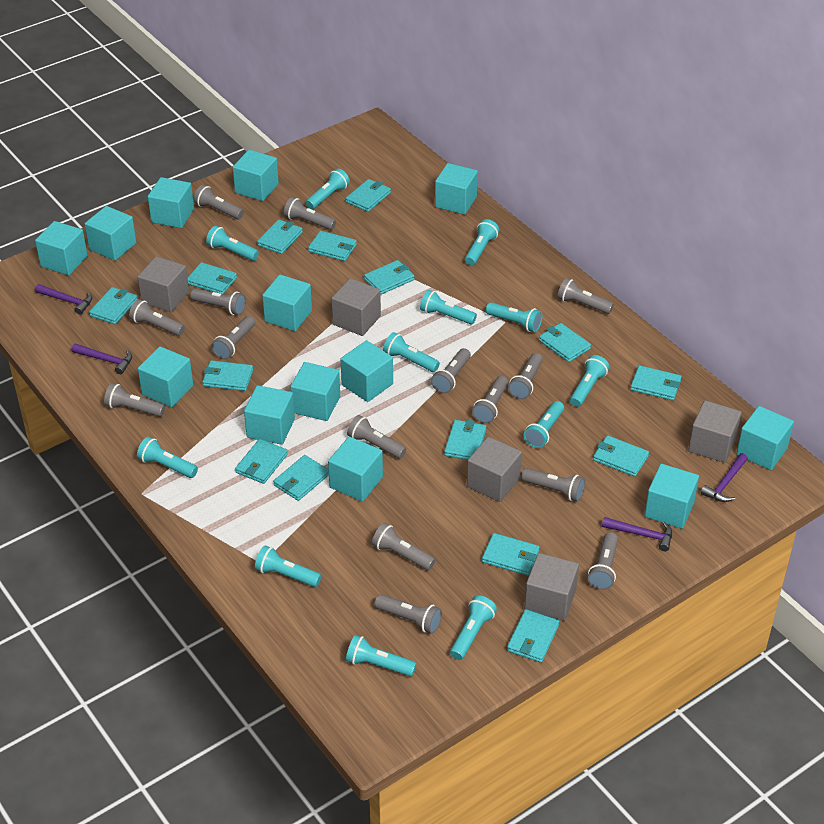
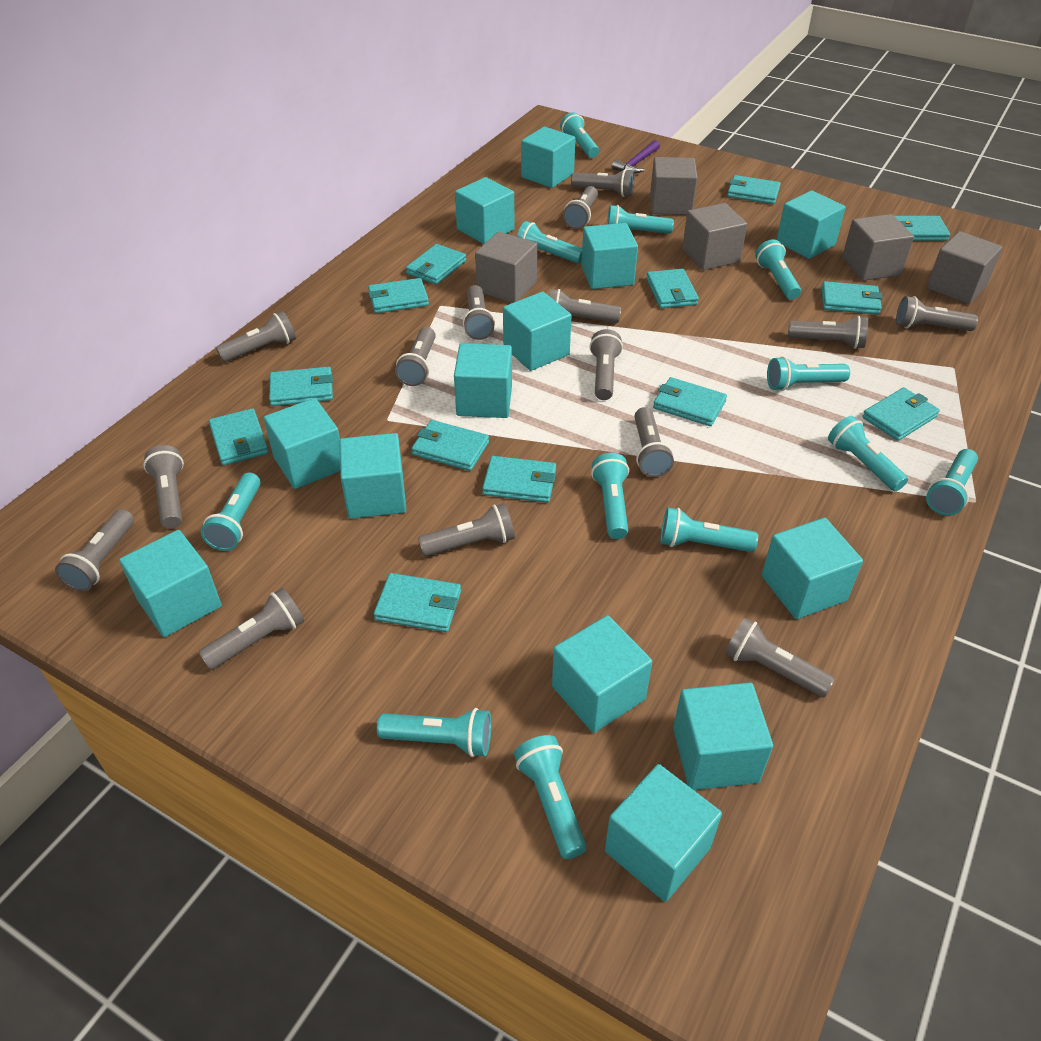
purple hammer: [35,284,92,315] [72,343,132,374] [602,517,672,551] [700,453,748,502] = 4 -> [612,140,660,174] = 1
turquoise wallet: [89,287,138,324] [188,262,237,294] [202,360,253,391] [235,439,288,484] [257,219,303,254] [273,455,329,501] [308,231,357,261] [346,179,391,212] [364,260,414,295] [444,420,486,460] [482,533,540,576] [507,609,559,662] [539,323,591,362] [593,435,649,477] [630,365,682,400] = 15 -> [209,408,269,465] [269,367,333,406] [368,278,429,313] [374,573,461,632] [406,244,466,285] [411,420,489,471] [482,456,556,503] [646,269,699,308] [653,377,727,426] [727,175,781,204] [821,281,883,315] [862,387,940,441] [895,216,950,241] = 13

